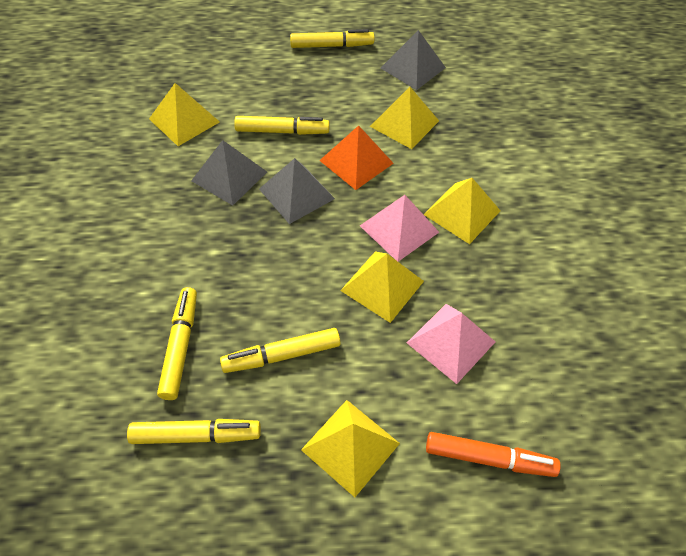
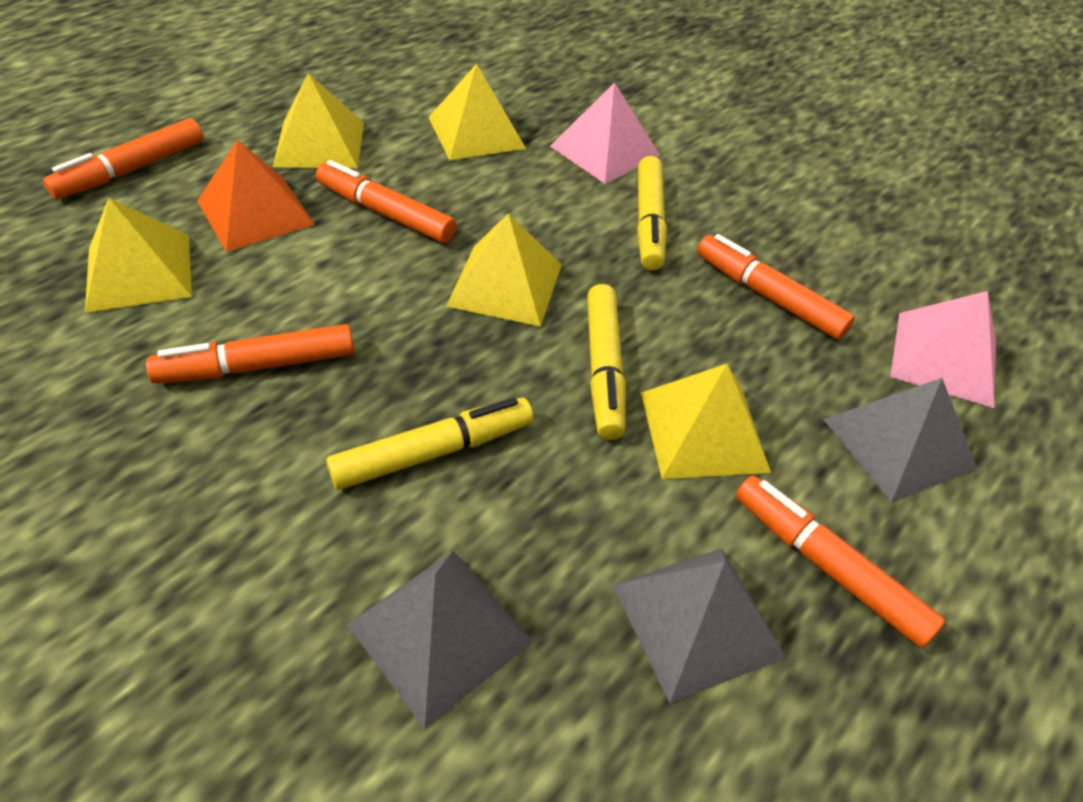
orange marker: [426,432,561,477] = 1 -> [43,118,204,199] [146,324,354,384] [316,160,456,243] [697,234,855,340] [736,475,945,648] = 5
yellow marker: [127,419,261,444] [157,287,197,400] [220,328,341,373] [234,116,330,135] [290,29,375,48] = 5 -> [326,398,533,490] [587,284,626,440] [637,156,667,271] = 3

